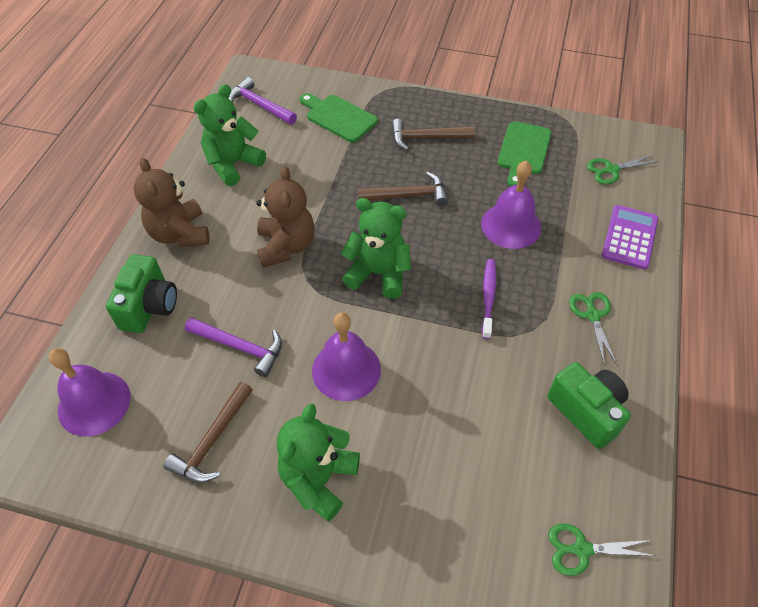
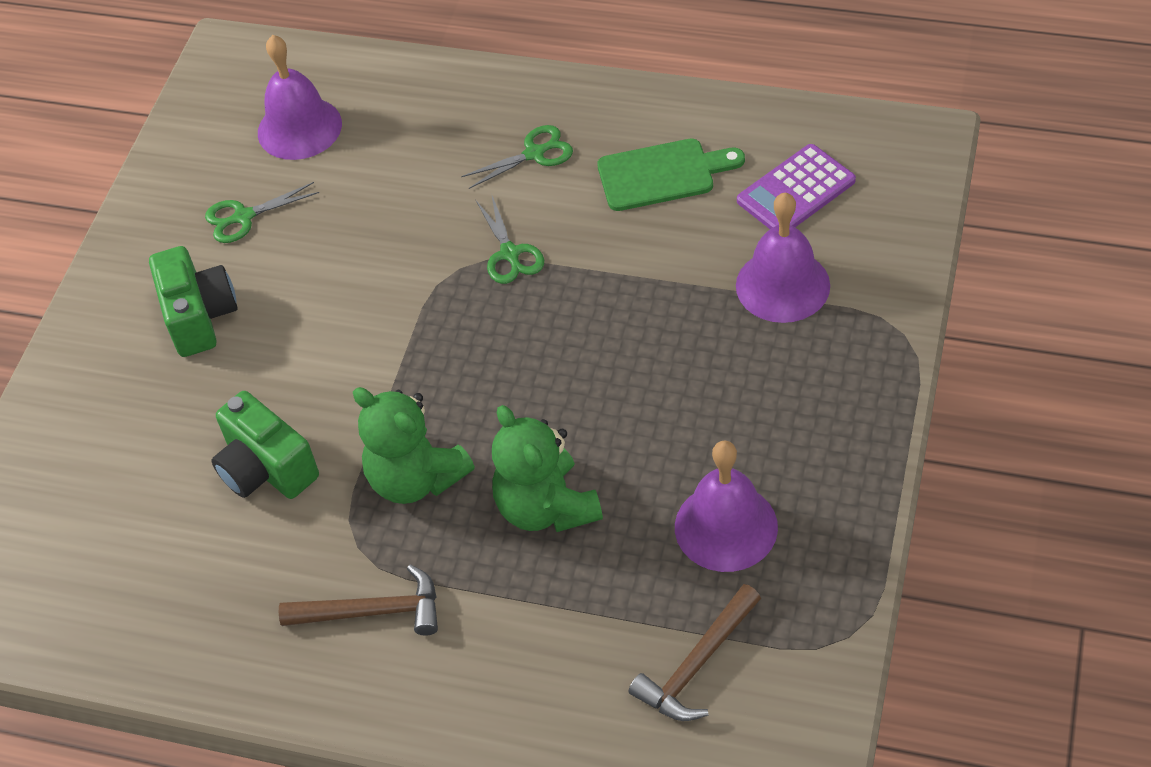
brown hammer: [164,382,253,483] [358,172,448,206] [392,119,475,151] = 3 -> [279,565,438,636] [629,584,761,721] = 2
brown teddy bear: [134,158,209,247] [256,166,315,267] = 2 -> none = 0
green cutting board: [299,93,378,142] [498,121,551,187] = 2 -> [597,139,745,211] = 1
green teddy bear: [194,84,266,186] [277,403,360,521] [341,198,411,299] = 3 -> [353,387,475,504] [492,405,603,532] = 2
purple hammer: [185,317,282,377] [228,77,297,125] = 2 -> none = 0
purple toothbrush: [482,259,496,339] = 1 -> none = 0

